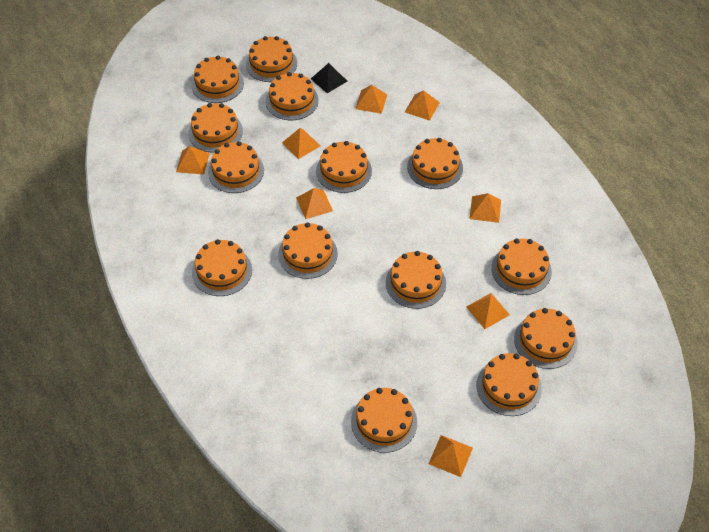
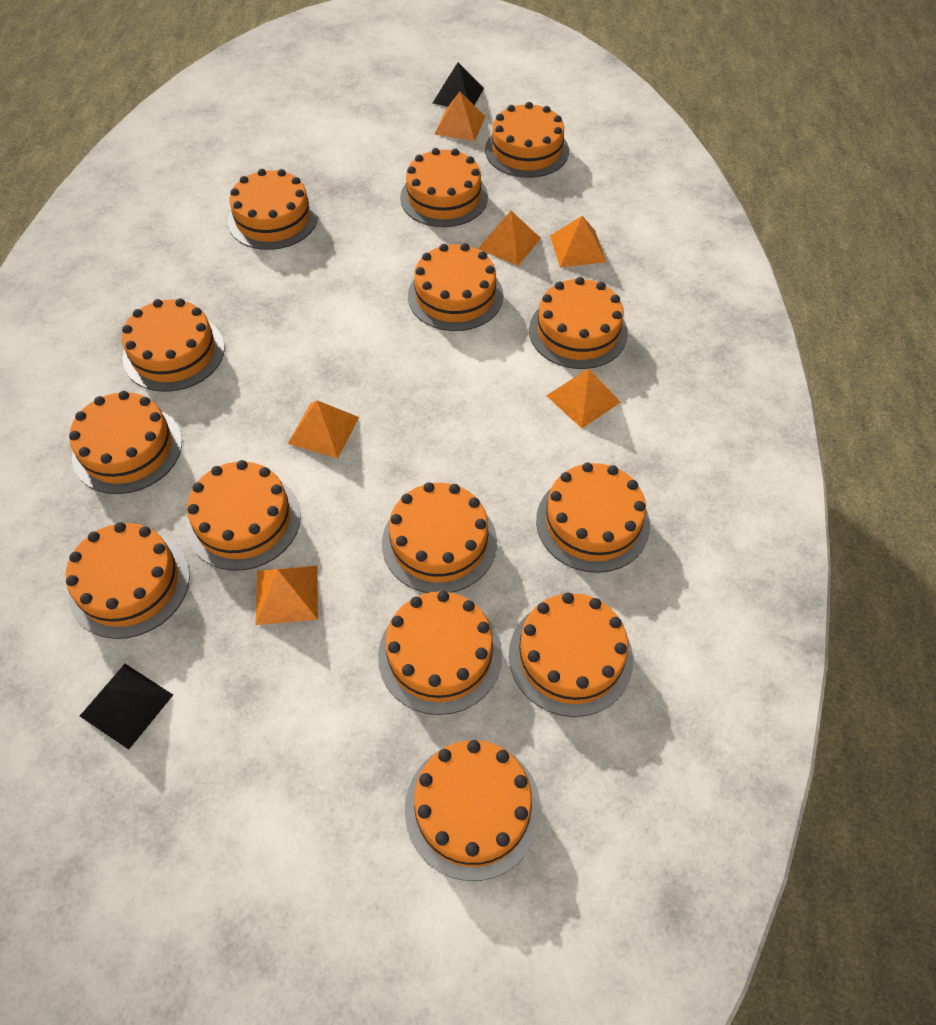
black pyramid: [311,63,347,93] = 1 -> [80,664,173,750] [433,62,484,107] = 2
orange pyramid: [176,146,210,175] [282,128,320,159] [296,188,333,219] [355,85,387,114] [405,90,440,121] [429,435,473,477] [466,293,510,329] [470,193,501,223] = 8 -> [256,566,318,625] [288,400,359,458] [434,92,486,141] [477,211,541,266] [546,368,621,428] [550,216,606,268] = 6

